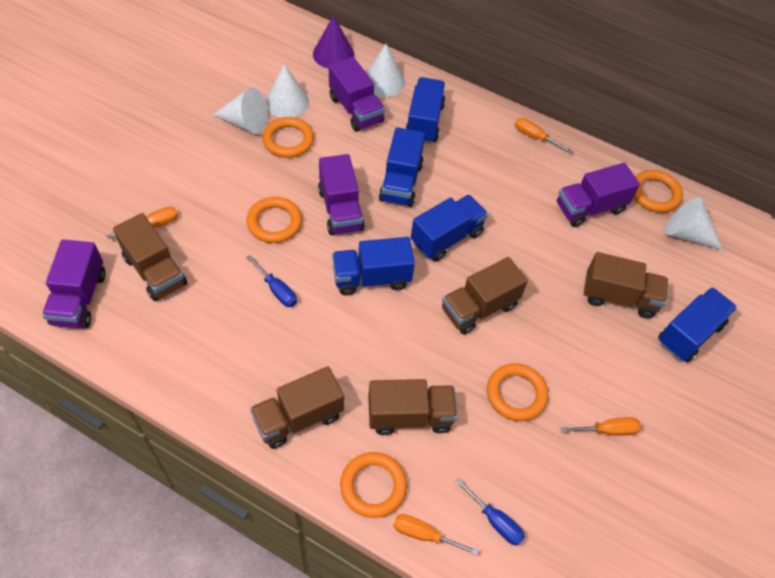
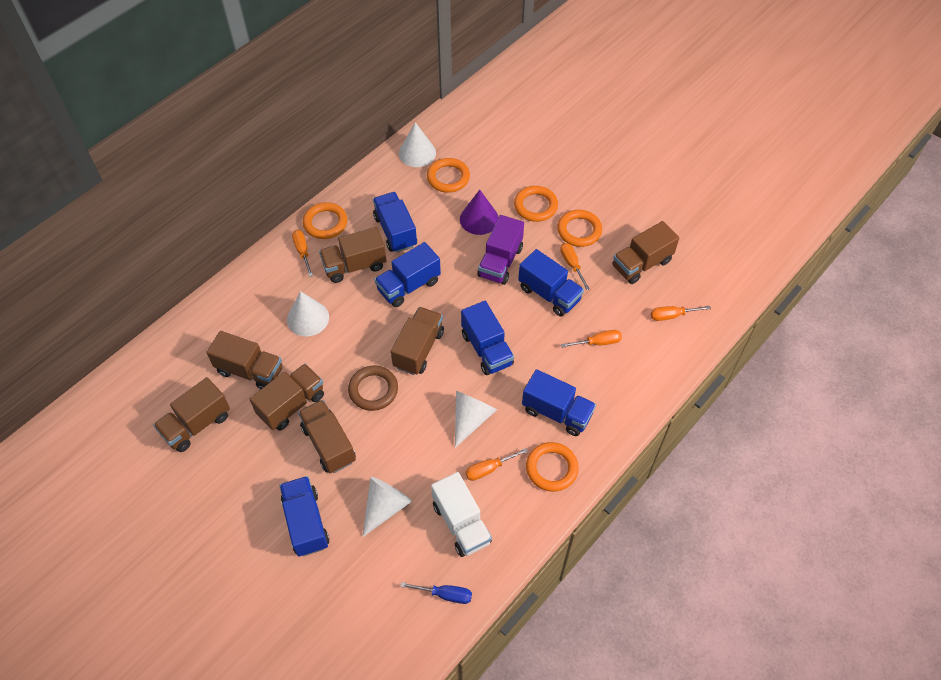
blue screwdriver: [246,255,297,307] [455,478,525,546] = 2 -> [400,582,472,604] = 1
blue truck: [332,237,415,295] [379,127,425,207] [405,77,445,144] [411,195,488,261] [658,287,737,362] = 5 -> [280,476,329,557] [373,192,417,253] [374,242,441,307] [461,301,514,375] [518,249,584,317] [522,369,596,436] = 6
brown ring: none = 0 -> [348,366,398,411] = 1
brown truck: [113,213,187,301] [250,366,344,449] [368,379,458,435] [442,257,528,334] [584,252,668,318] = 5 -> [153,377,230,452] [206,331,282,389] [250,364,324,431] [298,400,356,473] [319,227,387,283] [391,307,444,375] [612,221,679,284] = 7
orange screwdriver: [107,207,178,239] [393,514,479,556] [515,118,572,153] [561,417,641,436] = 4 -> [292,230,313,277] [465,448,528,481] [560,243,590,290] [561,330,622,348] [651,306,711,321] = 5
purple truck: [42,240,106,328] [318,154,365,235] [329,57,385,132] [557,163,640,227] = 4 -> [477,215,524,285] = 1
white truck: none = 0 -> [431,472,492,557] = 1

